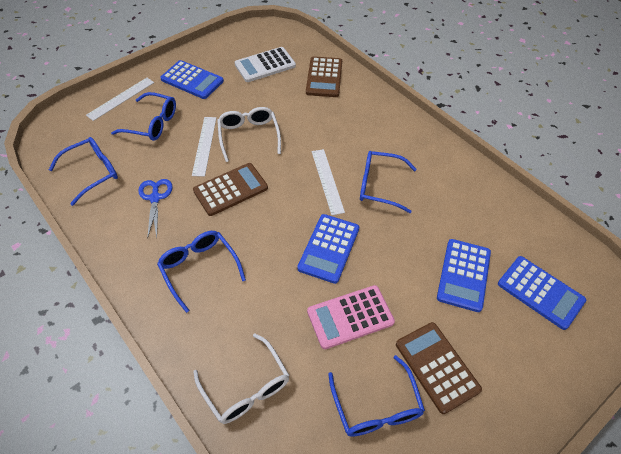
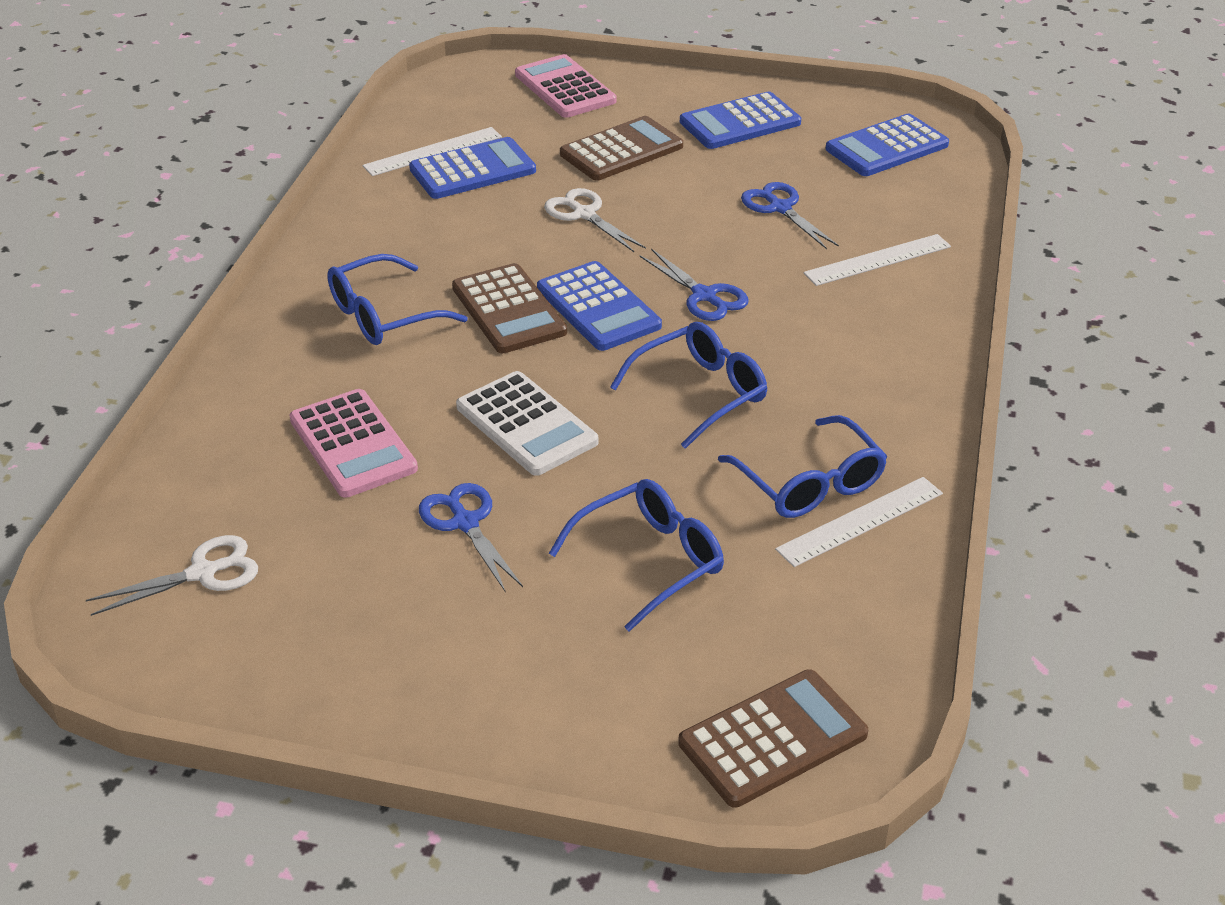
blue glasses: [49,137,118,206] [111,92,176,141] [157,231,246,313] [328,355,425,437] [360,151,417,213] = 5 -> [327,254,468,345] [549,479,724,631] [610,322,767,449] [718,415,887,518] = 4
blue scissors: [138,179,173,239] = 1 -> [419,483,523,593] [640,249,749,321] [741,182,839,249] = 3
pink calculator: [307,285,395,349] = 1 -> [290,389,418,498] [515,54,616,118] = 2
white glasses: [193,333,290,424] [217,107,281,162] = 2 -> none = 0
white scissors: none = 0 -> [86,535,258,616] [544,188,646,252] = 2

